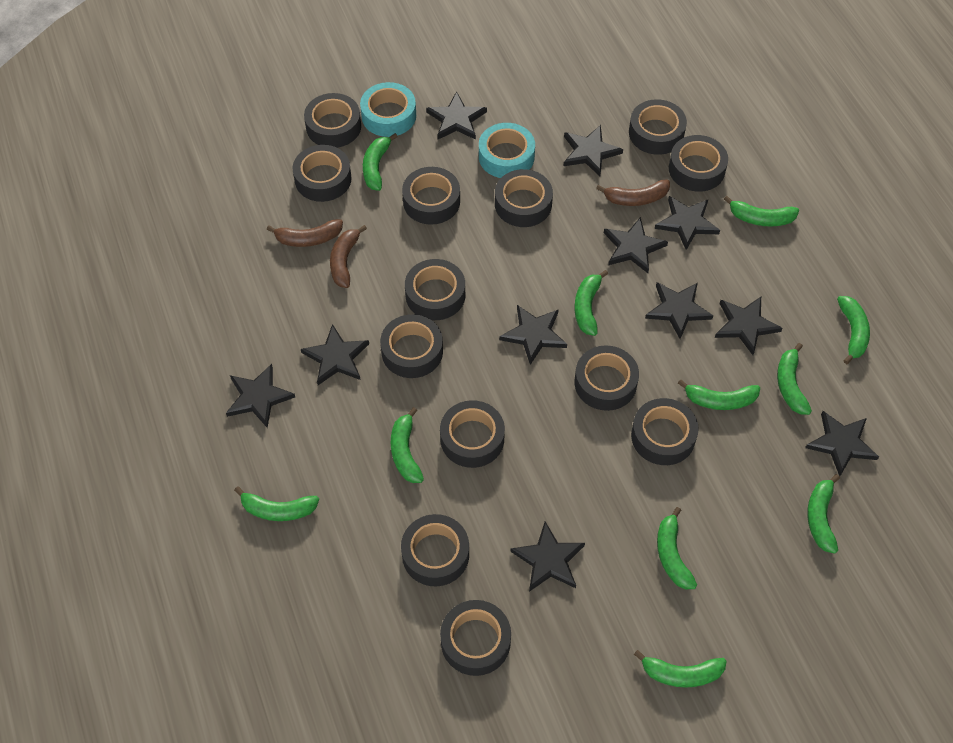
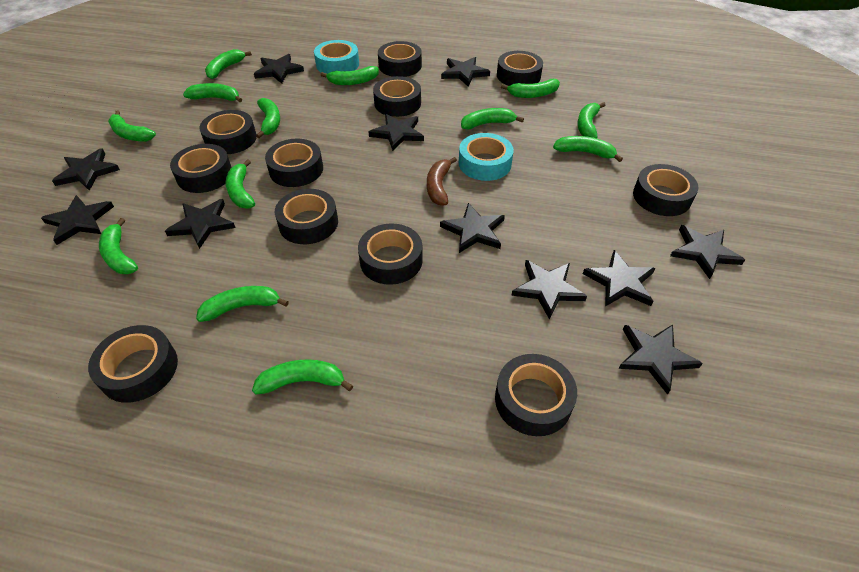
black tape: [293,145,352,202] [304,93,361,148] [380,314,443,378] [401,514,469,586] [402,167,460,225] [405,259,465,320] [440,400,505,468] [440,600,511,676] [495,169,553,227] [574,346,639,411] [629,99,687,155] [631,398,699,465] [669,135,728,192] = 13 -> [88,325,178,403] [170,144,232,193] [199,110,257,154] [265,139,323,187] [275,189,338,244] [358,223,423,285] [373,76,421,117] [378,41,422,77] [495,354,577,436] [497,51,543,86] [633,164,698,216] = 11
brown banana: [267,219,343,247] [330,225,367,288] [596,180,670,206] = 3 -> [427,157,457,206] = 1
green banana: [234,486,319,521] [363,133,398,191] [391,407,424,483] [575,270,608,336] [634,650,727,688] [657,507,697,589] [678,380,760,410] [724,196,799,227] [777,343,812,415] [807,474,840,554] [837,296,870,364] = 11 -> [99,218,138,274] [108,110,156,142] [183,83,242,102] [196,286,289,322] [205,49,252,79] [226,159,255,209] [252,359,353,394] [256,98,280,138] [321,66,379,85] [461,108,524,130] [501,79,560,98] [553,136,623,162] [577,102,605,138] = 13

